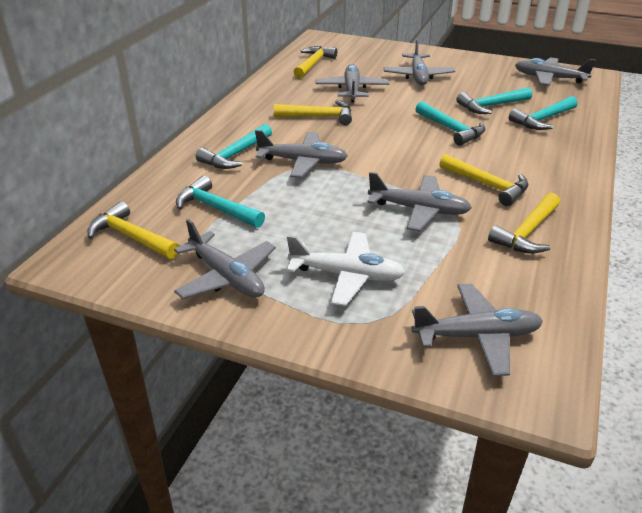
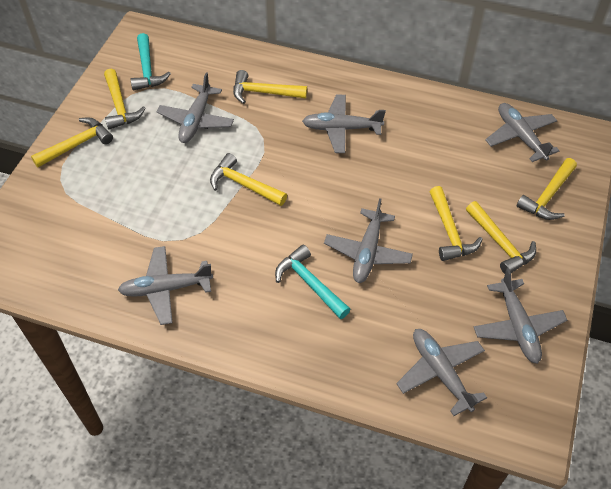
turquoise hammer: [176,176,265,228] [196,124,272,169] [415,101,485,146] [456,87,532,114] [509,96,578,130] = 5 -> [131,33,171,91] [275,245,351,319] = 2
white plane: [287,232,405,306] = 1 -> none = 0
yellow hammer: [88,201,179,259] [274,100,352,125] [294,46,337,78] [439,154,529,206] [488,193,560,254] = 5 -> [31,117,113,167] [104,69,146,130] [210,153,287,206] [233,70,307,104] [429,186,483,261] [466,201,536,274] [517,158,577,220] = 7

